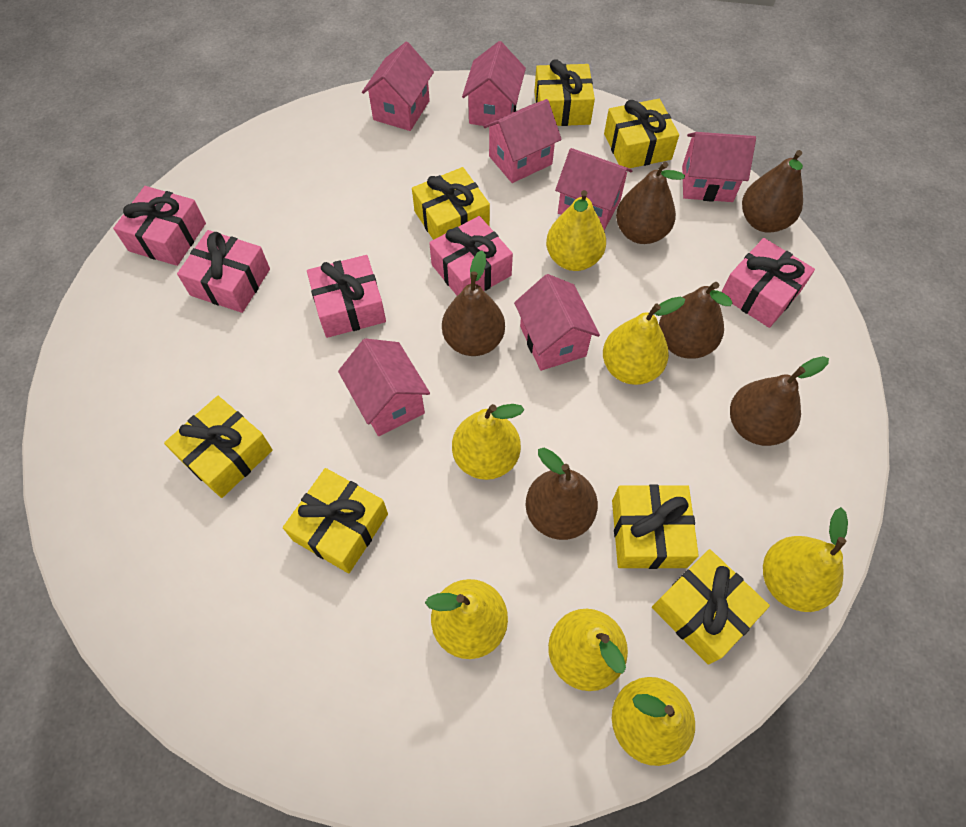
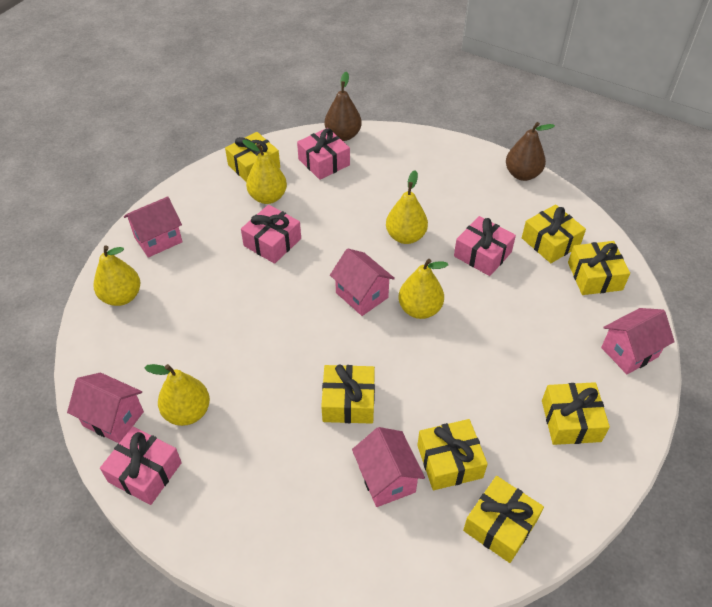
brown pear: [442,251,505,356] [526,448,598,540] [616,162,685,244] [659,282,732,359] [730,356,829,446] [742,150,803,232] = 6 -> [325,72,362,141] [506,122,555,181] = 2
pink gift: [113,186,206,266] [177,230,270,313] [307,255,386,338] [429,216,513,296] [722,238,815,328] = 5 -> [100,427,182,505] [241,205,301,264] [297,128,350,180] [454,216,516,276] = 4
pink house: [338,338,430,436] [362,42,434,131] [462,41,526,127] [483,99,562,183] [514,274,600,371] [555,148,632,230] [682,132,756,202] = 7 -> [67,373,144,443] [124,197,183,258] [330,248,395,316] [352,427,425,507] [601,308,675,374] = 5
yellow pear: [425,579,508,659] [452,404,524,480] [546,190,606,271] [548,609,628,691] [603,297,685,385] [612,677,695,766] [763,507,848,612] = 7 -> [94,245,141,306] [144,364,210,426] [242,140,287,204] [386,170,428,244] [398,259,448,319] = 5

